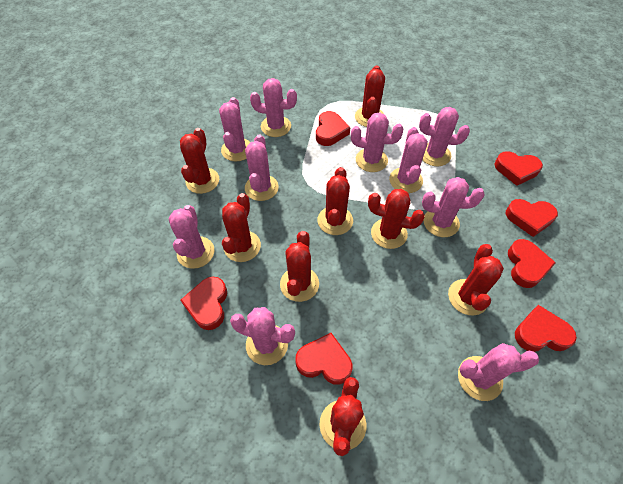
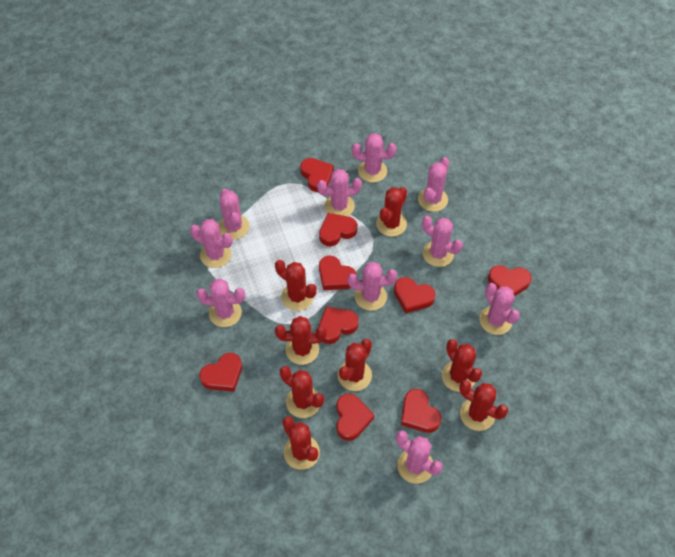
red heart: [180,277,227,330] [295,333,352,385] [316,111,350,146] [494,151,543,186] [506,199,558,237] [508,239,556,288] [515,305,577,352] = 7 -> [199,353,242,392] [300,158,334,192] [318,307,358,344] [319,213,357,246] [319,256,356,290] [337,393,374,441] [394,277,436,313] [401,389,441,433] [488,265,532,296] = 9

